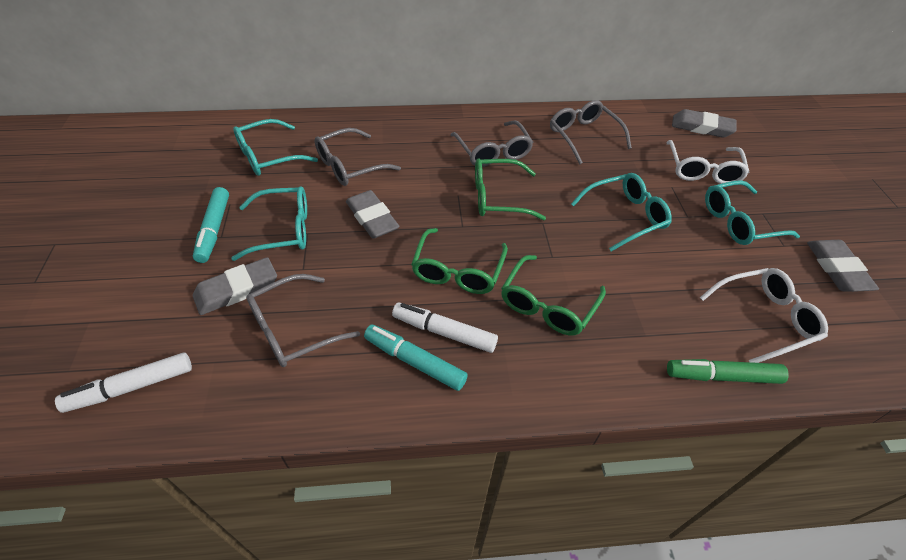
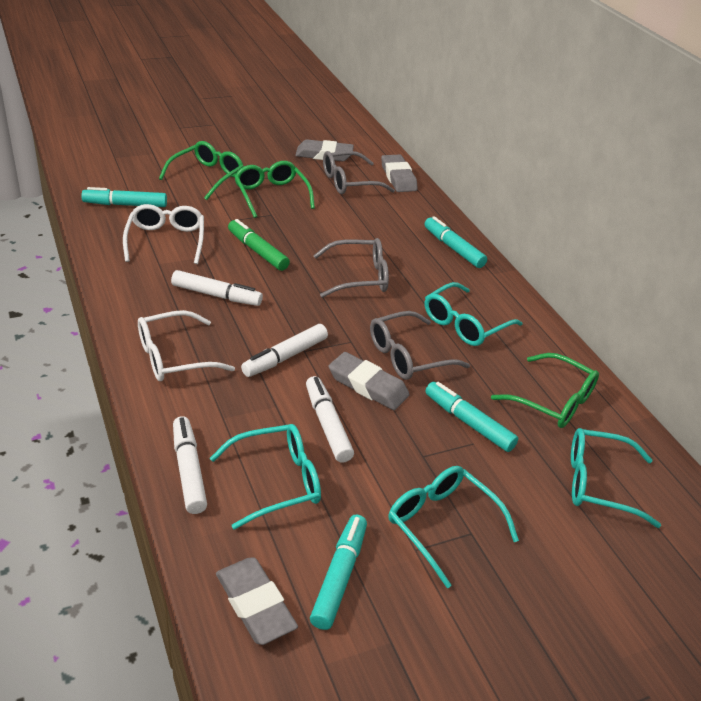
grey glasses: [246,274,360,367] [315,128,401,186] [451,120,533,167] [550,100,632,164] = 4 -> [313,238,389,298] [323,151,395,194] [370,311,470,380] = 3
turquoise marker: [193,187,229,263] [364,325,468,391] = 2 -> [81,187,167,207] [310,514,367,630] [424,216,487,268] [425,382,518,452] = 4
white marker: [55,353,192,413] [392,302,498,353] = 2 -> [171,270,263,306] [173,416,207,514] [241,324,328,377] [306,376,354,463] = 4

